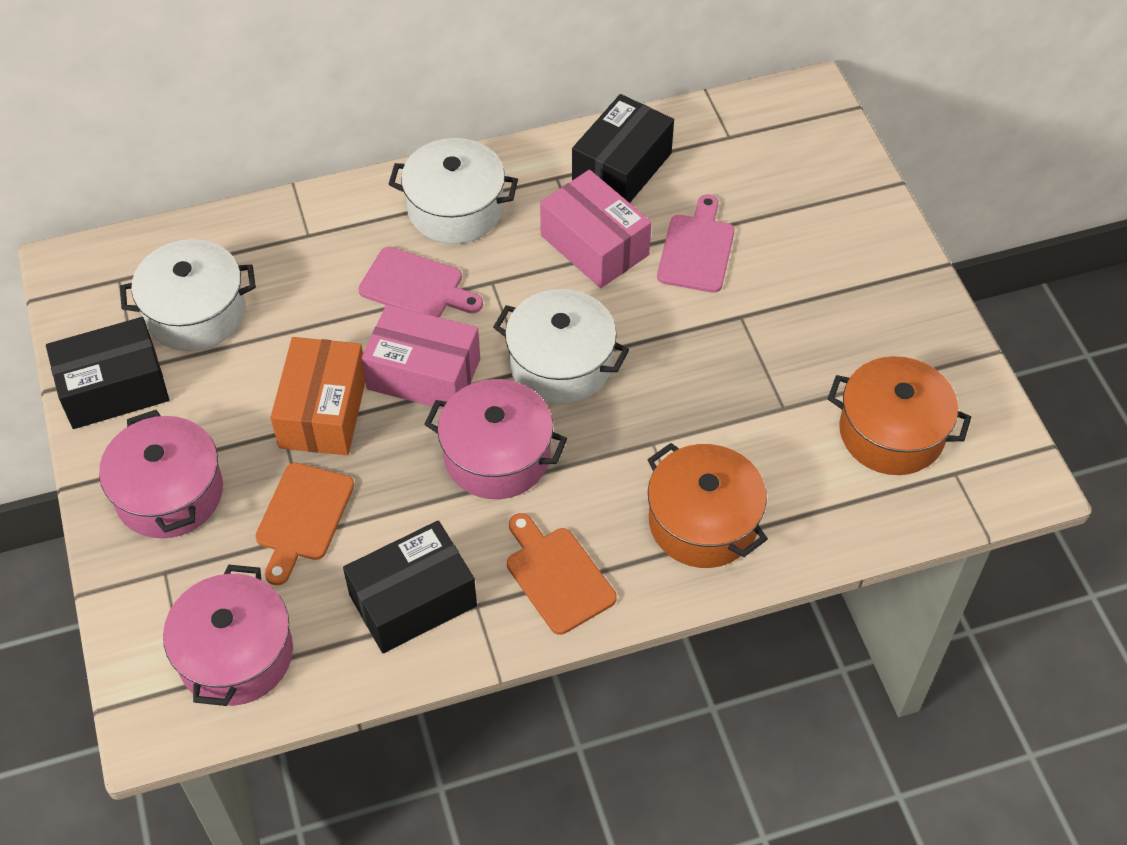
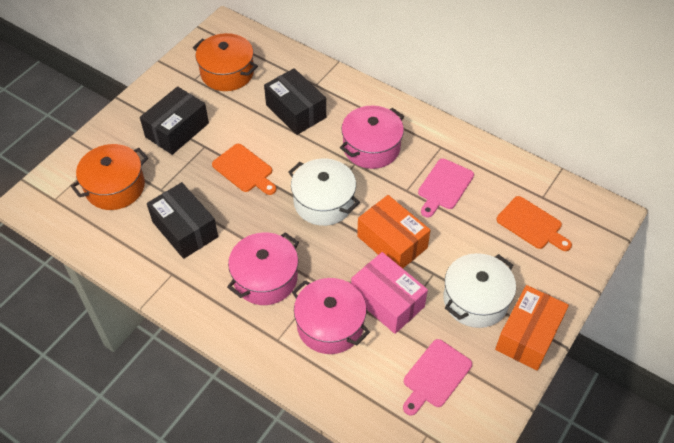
orange box: [270,337,365,455] = 1 -> [357,195,430,268] [495,285,569,371] = 2
pink box: [361,304,480,409] [540,170,652,288] = 2 -> [351,252,428,334] = 1
white pot: [120,239,256,351] [389,138,518,244] [493,289,629,404] = 3 -> [288,159,360,226] [443,253,516,328] = 2

